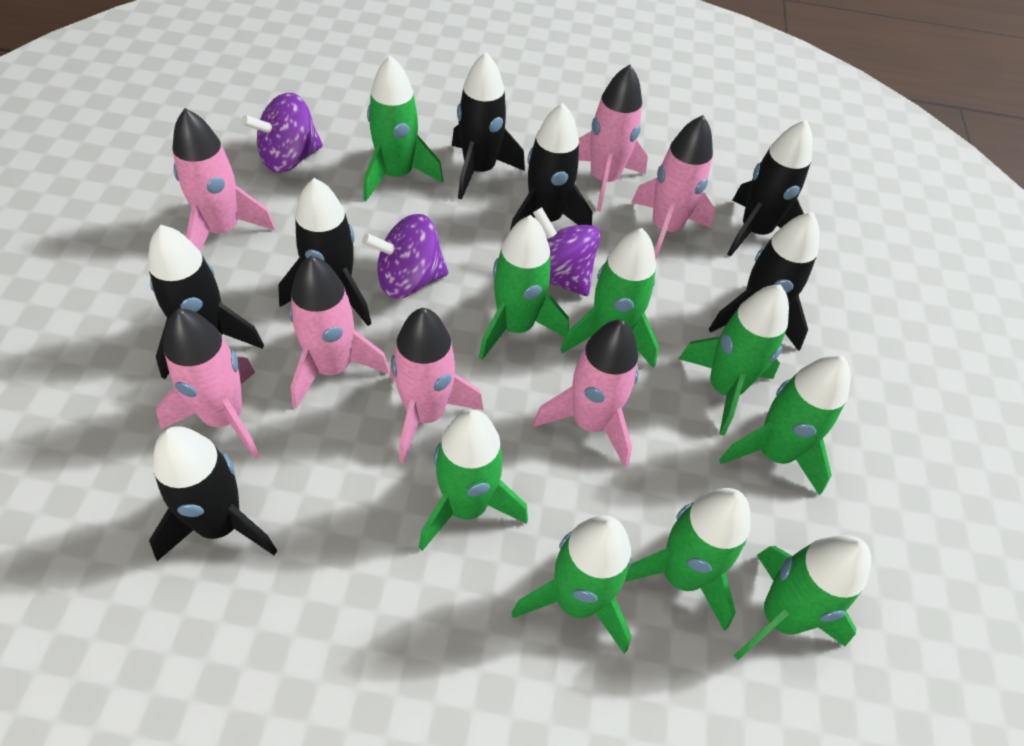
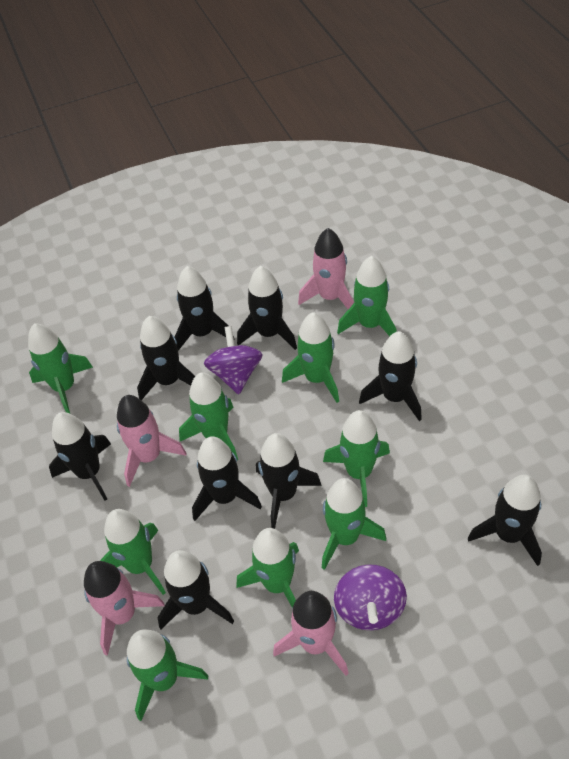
black rocket: [148,225,264,379] [149,426,277,561] [278,178,371,326] [452,52,525,200] [510,103,592,231] [709,212,819,351] [727,120,813,257] = 7 -> [49,412,111,501] [137,316,195,400] [157,550,234,629] [175,266,234,351] [192,436,262,521] [237,266,297,350] [256,433,322,529] [359,331,422,421] [468,475,542,566] = 9
pink rocket: [156,309,260,460] [173,108,275,251] [289,256,390,409] [390,308,483,463] [533,320,639,467] [578,64,648,212] [631,115,715,260] = 7 -> [84,561,165,656] [117,395,186,487] [273,591,349,676] [298,228,354,309] = 4
purple spinning top: [242,93,323,173] [362,214,448,298] [533,207,601,296] = 3 -> [204,326,263,394] [334,564,407,630] = 2

